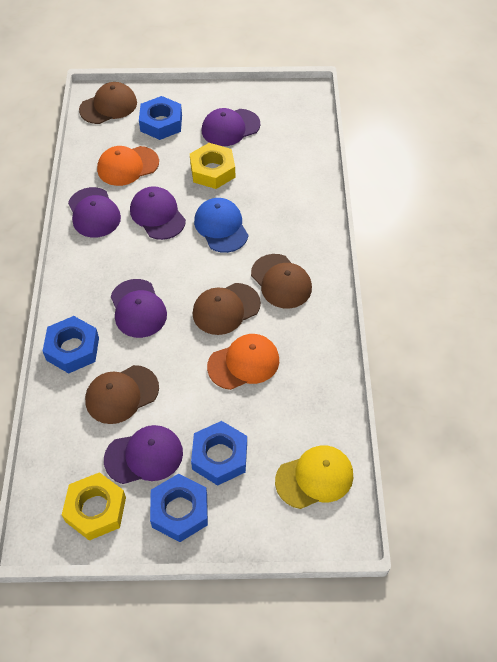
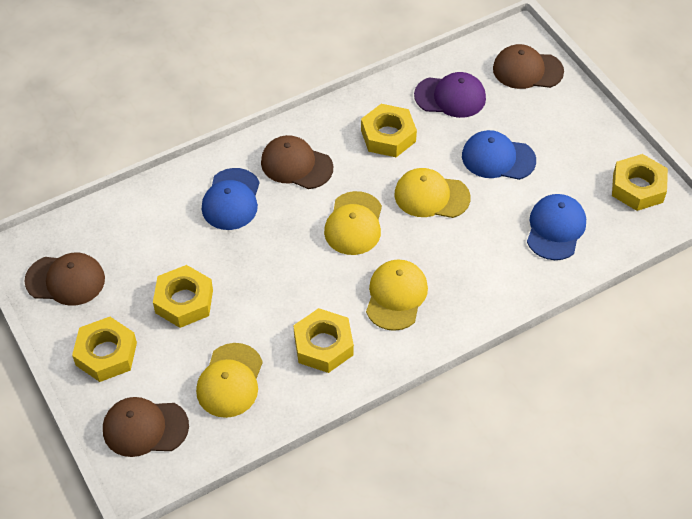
blue cap: [194,198,248,253] = 1 -> [202,168,260,230] [462,130,536,180] [527,194,586,260] = 3
blue nut: [43,316,99,373] [139,96,182,140] [150,474,208,542] [191,421,247,486] = 4 -> none = 0
orange cap: [97,146,159,186] [207,334,279,390] = 2 -> none = 0
purple cap: [68,187,121,238] [104,425,183,484] [111,279,167,338] [130,186,186,240] [202,108,260,146] = 5 -> [414,72,486,118] = 1
yellow cap: [275,445,353,509] = 1 -> [196,343,263,418] [324,191,382,255] [366,259,428,331] [394,168,470,218] = 4
yellow nut: [62,472,126,541] [190,143,235,189] = 2 -> [72,317,137,382] [153,265,213,328] [293,308,354,373] [361,104,417,157] [612,154,668,211] = 5

